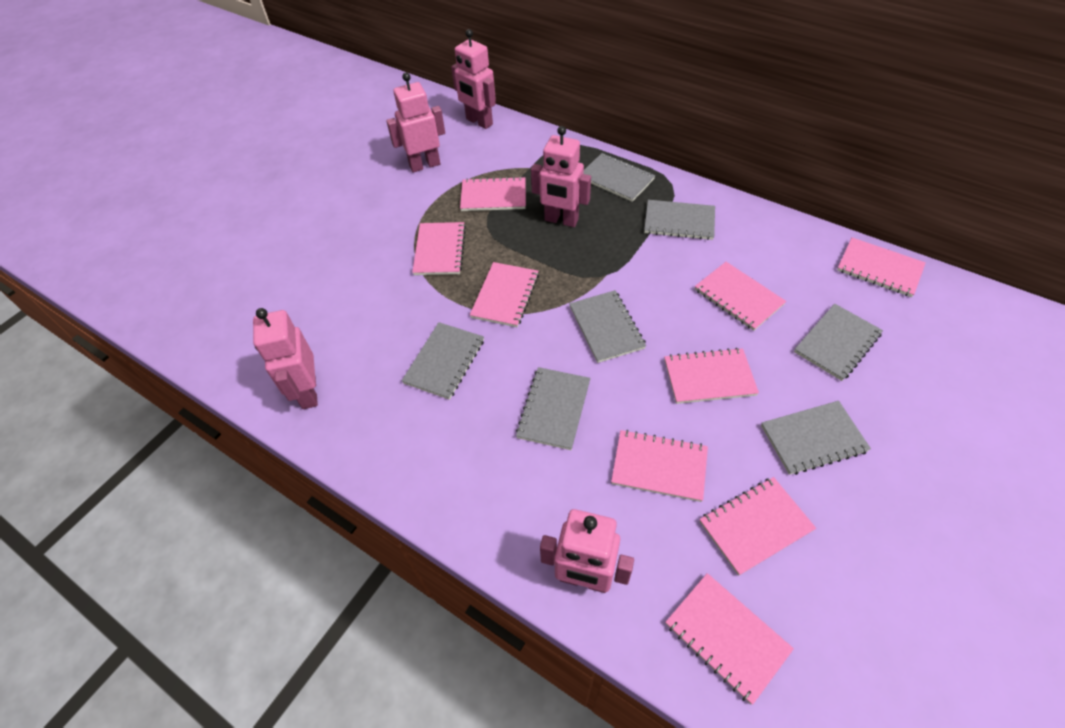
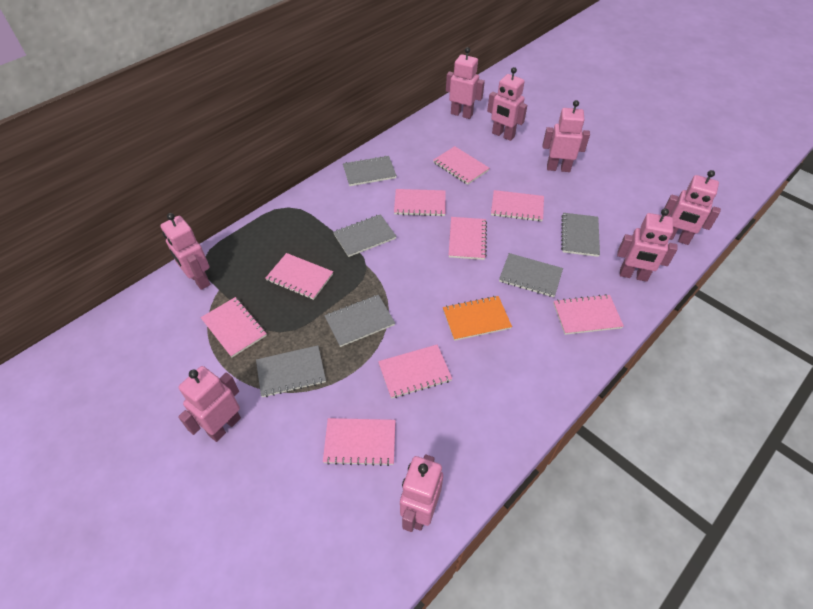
grey notebook: [402,322,484,400] [516,367,591,450] [569,290,646,363] [584,153,655,202] [644,200,715,240] [761,401,871,475] [794,304,883,381] = 7 -> [256,345,326,397] [324,295,395,347] [333,214,397,257] [343,156,397,186] [499,253,563,297] [561,213,600,257] = 6
orange notebook: none = 0 -> [443,296,512,341] = 1
pink robot: [253,308,318,409] [386,73,445,172] [451,29,496,129] [531,126,591,227] [540,509,634,593] = 5 -> [160,213,210,290] [178,366,241,442] [400,455,443,532] [446,47,485,119] [487,67,527,141] [543,100,590,172] [617,208,678,282] [664,170,721,245] = 8

